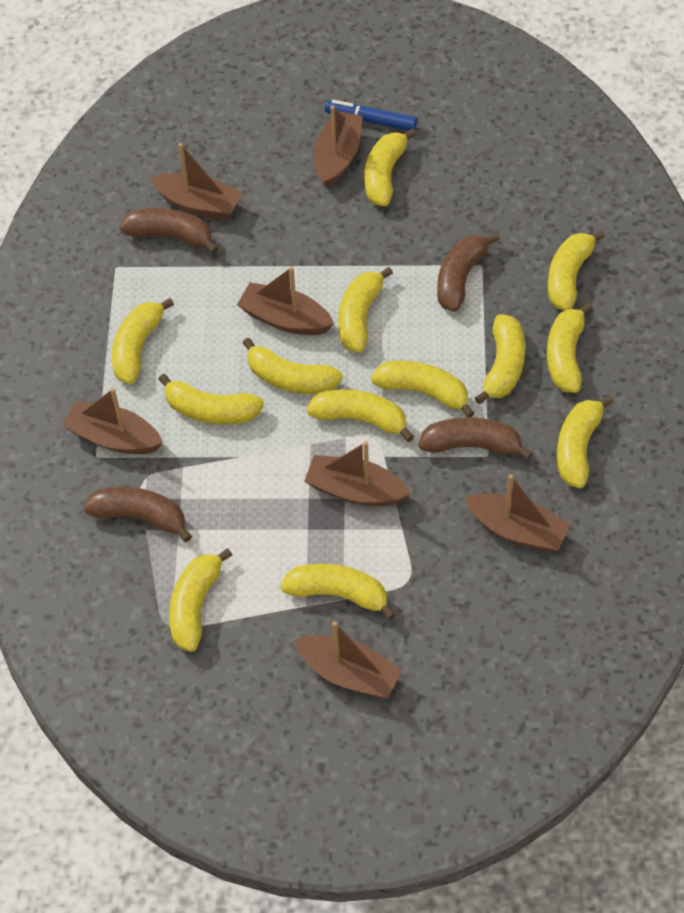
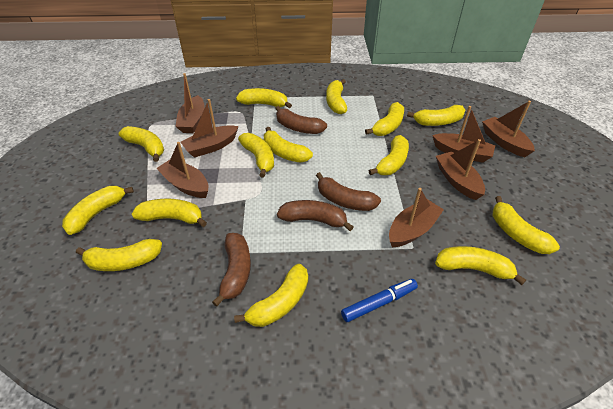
yellow banana: [112,298,174,384] [158,374,264,424] [169,548,232,652] [243,338,343,394] [281,564,396,620] [306,389,414,442] [338,267,393,353] [365,128,416,206] [371,361,474,417] [475,314,525,404] [547,302,593,393] [548,230,605,310] [557,395,613,488] = 13 -> [62,186,134,235] [76,239,162,271] [119,126,164,162] [132,199,207,227] [234,264,308,327] [236,88,292,108] [238,133,274,178] [264,127,313,163] [326,79,347,114] [365,102,404,136] [369,135,409,175] [407,105,465,126] [435,246,526,285] [493,196,560,254] = 14

